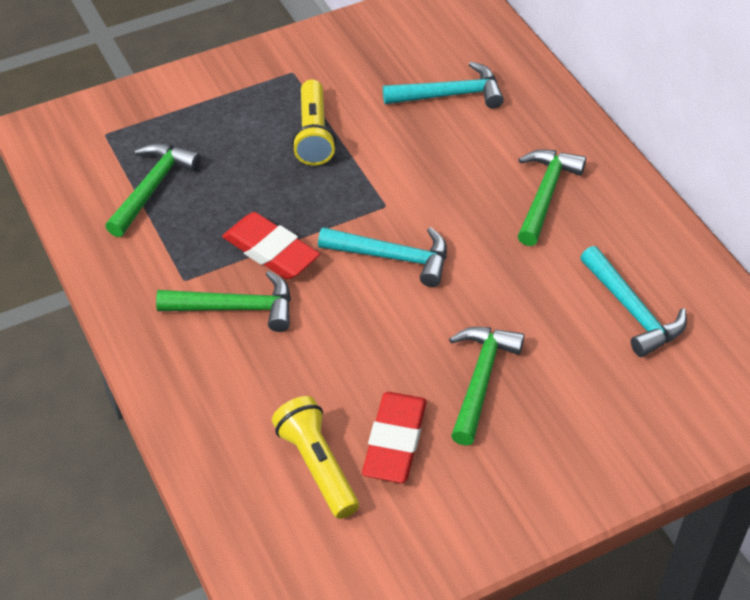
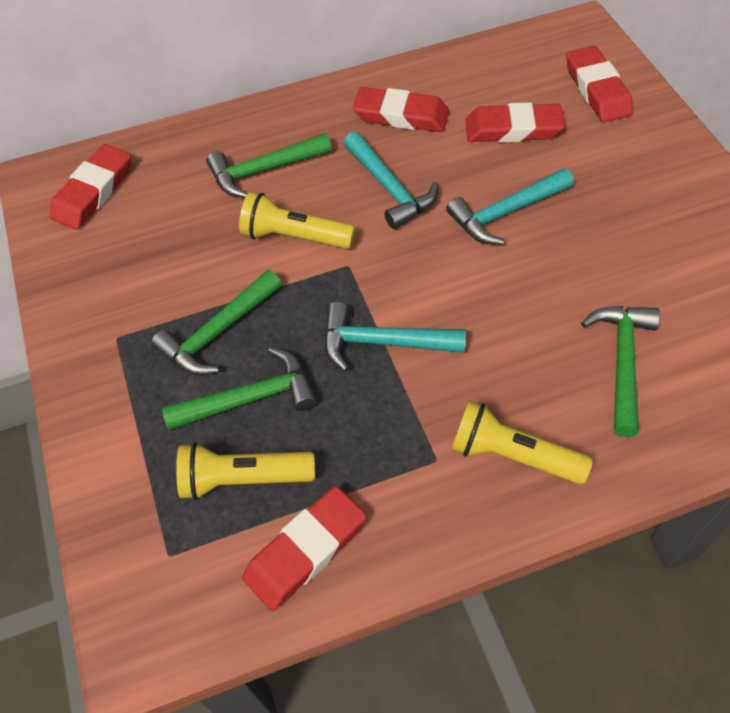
red eraser: [222,212,320,279] [362,392,427,483] = 2 -> [49,144,131,230] [242,486,366,611] [353,87,449,132] [465,102,565,143] [566,46,633,122] = 5
yellow flashlight: [272,396,359,519] [292,79,336,165] = 2 -> [176,442,315,500] [239,192,355,249] [452,401,593,484] = 3

